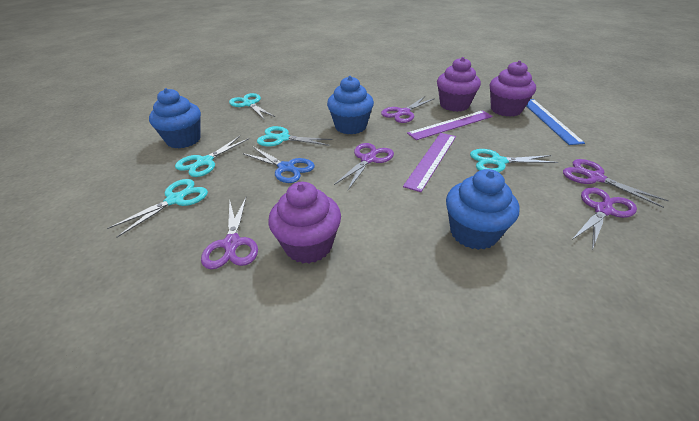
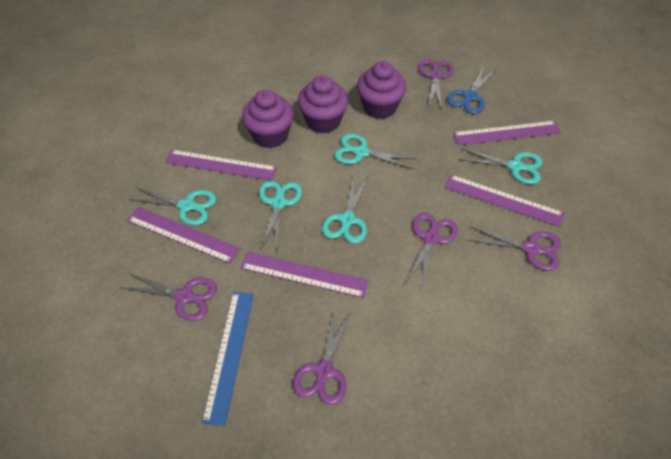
blue cupcake: [149,88,201,148] [327,76,374,135] [446,169,519,250] = 3 -> none = 0
purple ruler: [403,133,456,192] [407,110,493,140] = 2 -> [127,207,240,264] [165,150,277,181] [241,252,369,298] [445,175,564,227] [453,121,561,145] = 5

